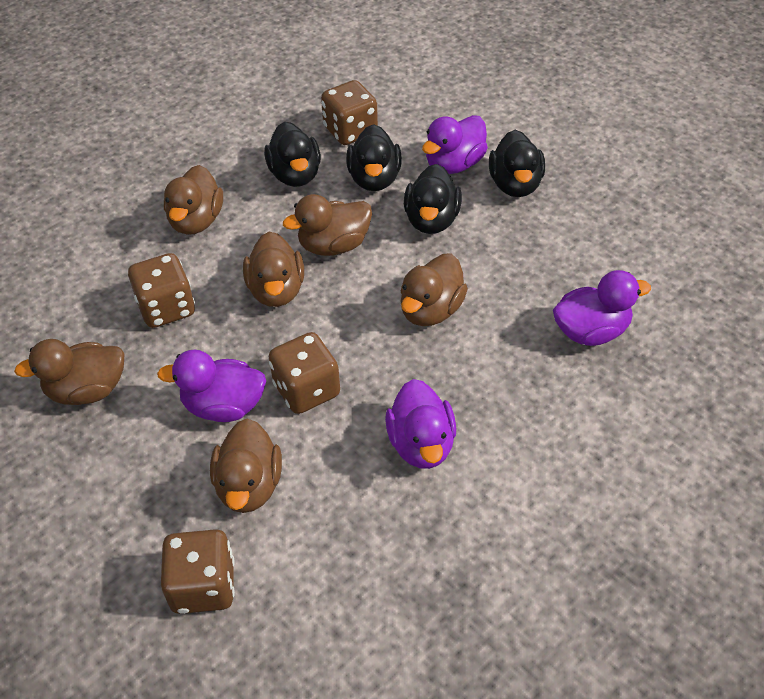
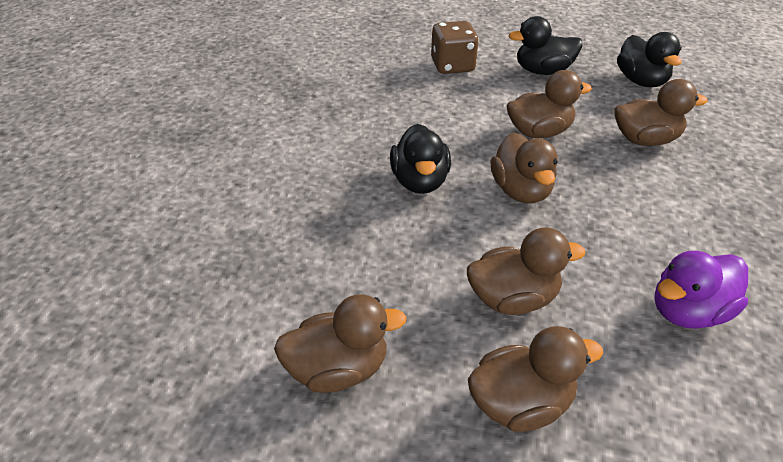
black duck: [264,122,321,187] [346,124,402,191] [404,164,462,234] [489,130,545,197] = 4 -> [390,124,451,194] [509,16,582,75] [617,32,682,87] = 3
brown dice: [128,253,195,328] [161,529,235,614] [269,332,340,414] [321,80,378,145] = 4 -> [431,21,479,74] = 1
purple duck: [157,349,266,422] [385,379,456,469] [422,115,488,174] [553,270,651,346] = 4 -> [654,251,748,329] = 1

